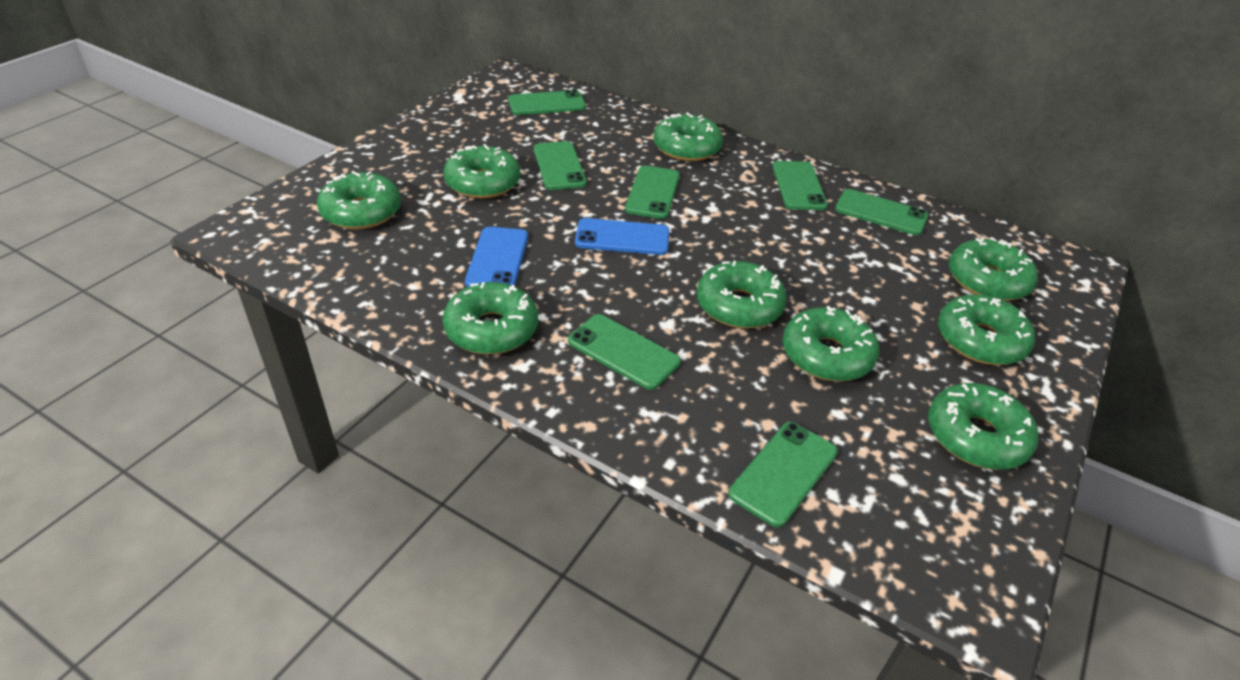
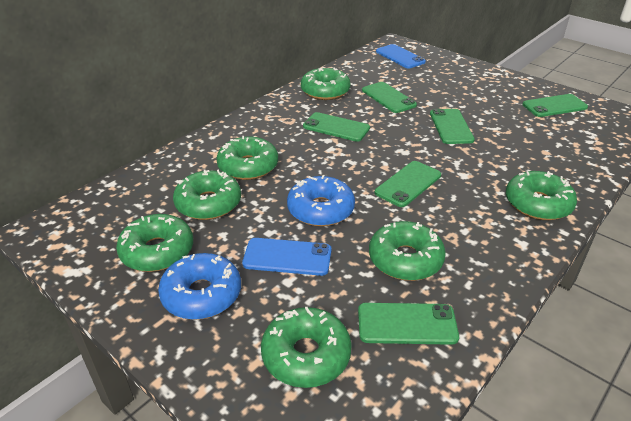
blue donut: none = 0 -> [158,253,241,320] [287,175,355,227] = 2
green donut: [317,171,401,230] [443,282,538,355] [444,144,520,199] [653,112,723,161] [697,261,787,329] [782,306,879,382] [928,383,1038,470] [938,294,1035,365] [949,237,1038,301] = 9 -> [116,214,193,272] [173,169,241,220] [216,136,278,180] [261,307,352,388] [301,68,351,100] [369,221,446,281] [506,171,577,220] = 7
green phone: [508,90,586,115] [534,141,587,190] [568,314,681,390] [625,166,680,219] [728,422,838,527] [773,161,828,210] [835,189,928,235] = 7 -> [303,112,370,142] [358,303,459,345] [362,82,417,113] [374,161,441,207] [430,109,475,144] [522,94,588,117] = 6

